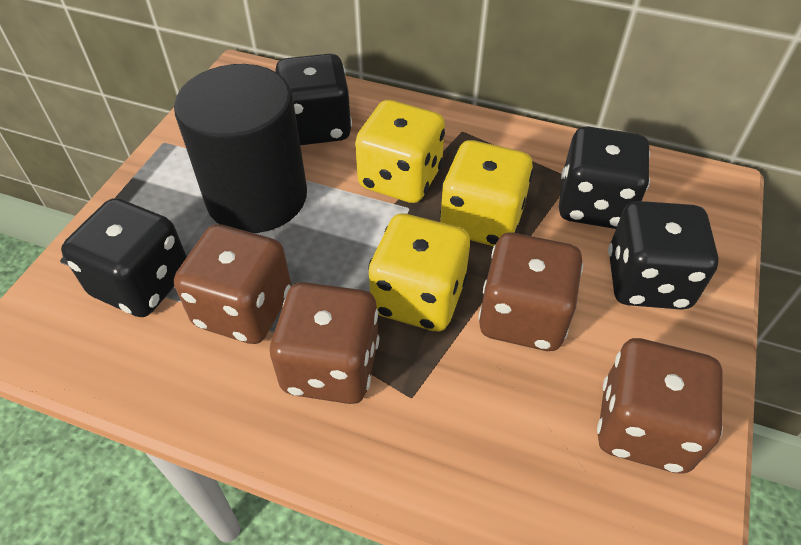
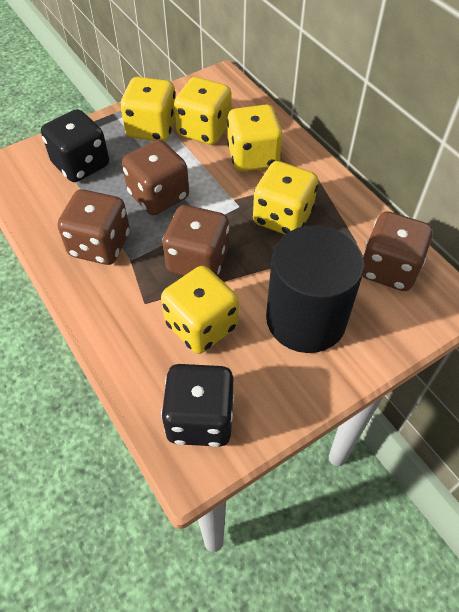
black dice: [61,198,187,317] [275,54,352,145] [559,126,650,229] [608,201,719,310] = 4 -> [41,109,109,182] [161,364,234,447] = 2
yellow dice: [355,100,445,203] [368,213,470,331] [440,140,533,246] = 3 -> [120,77,176,141] [161,266,239,354] [174,77,231,145] [227,105,283,172] [253,161,318,234] = 5

